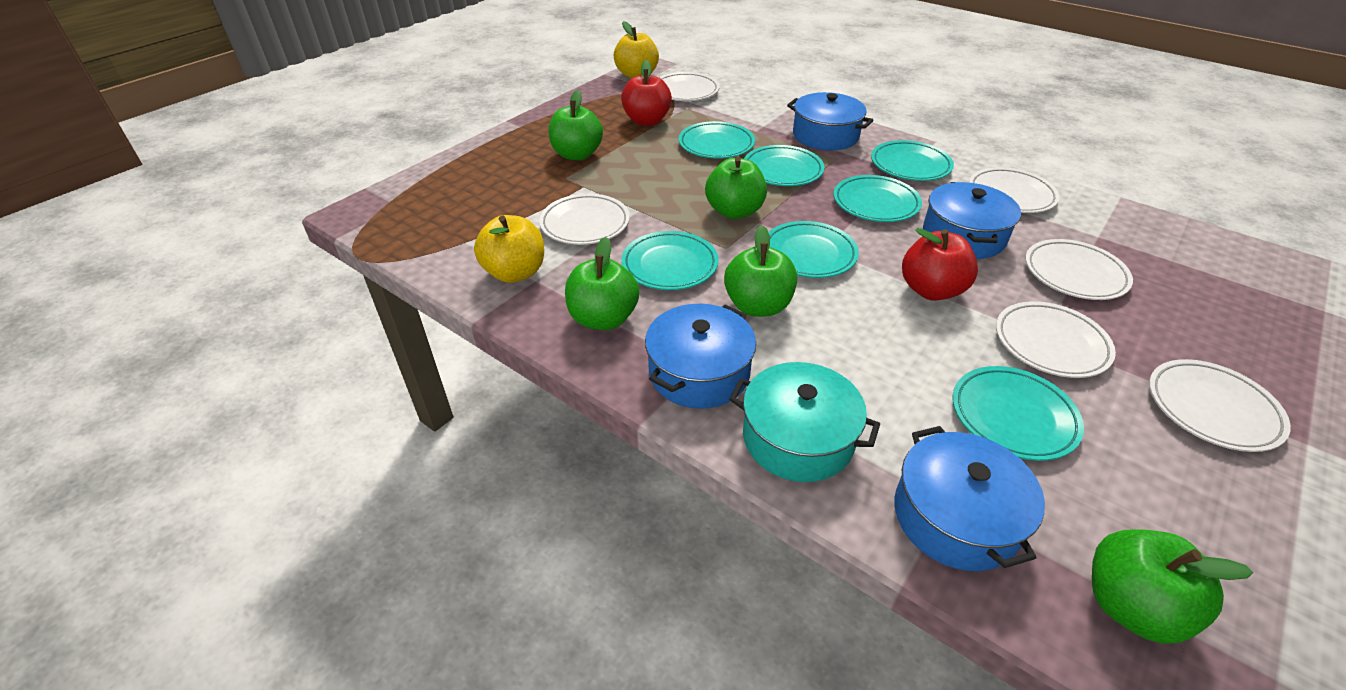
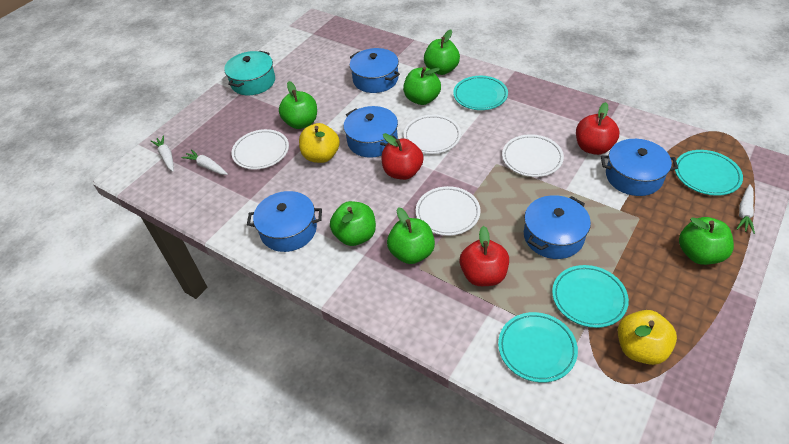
blue pot: [645,304,756,409] [787,92,873,150] [894,426,1045,571] [923,182,1021,259] = 4 -> [247,191,322,252] [343,106,398,158] [350,48,400,93] [524,195,591,259] [601,139,678,196] = 5
green apple: [548,90,603,160] [565,237,639,330] [705,156,767,219] [724,225,797,317] [1092,529,1253,644] = 5 -> [279,81,317,129] [330,201,376,246] [387,207,435,264] [403,67,441,105] [424,30,460,75] [679,217,734,265] = 6
red apple: [621,60,672,126] [902,228,978,301] = 2 -> [381,133,423,180] [460,226,509,286] [576,102,620,155] = 3
turquoise plate: [621,231,719,290] [679,121,755,159] [744,145,824,186] [768,221,859,278] [833,175,922,222] [871,140,954,181] [953,366,1084,461] = 7 -> [453,76,508,110] [498,312,578,383] [552,265,629,328] [675,150,743,196] = 4
white carrot: none = 0 -> [151,136,174,171] [181,149,228,175] [737,184,755,234] = 3
white plate: [539,194,630,245] [659,72,720,101] [969,167,1060,213] [996,301,1116,378] [1025,239,1133,300] [1149,359,1291,452] = 6 -> [231,129,289,170] [404,115,461,154] [416,186,481,236] [502,134,564,177] = 4

